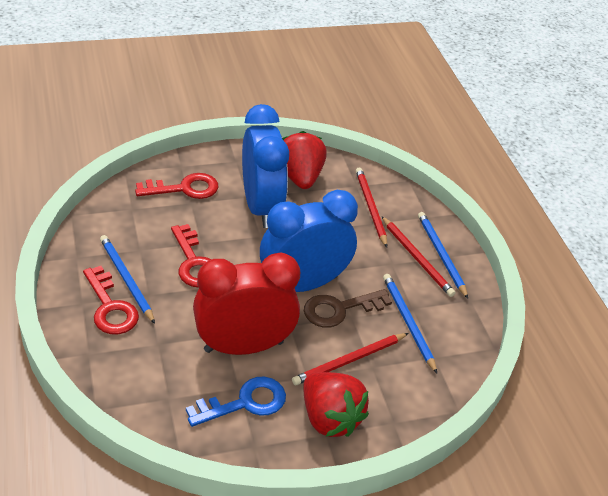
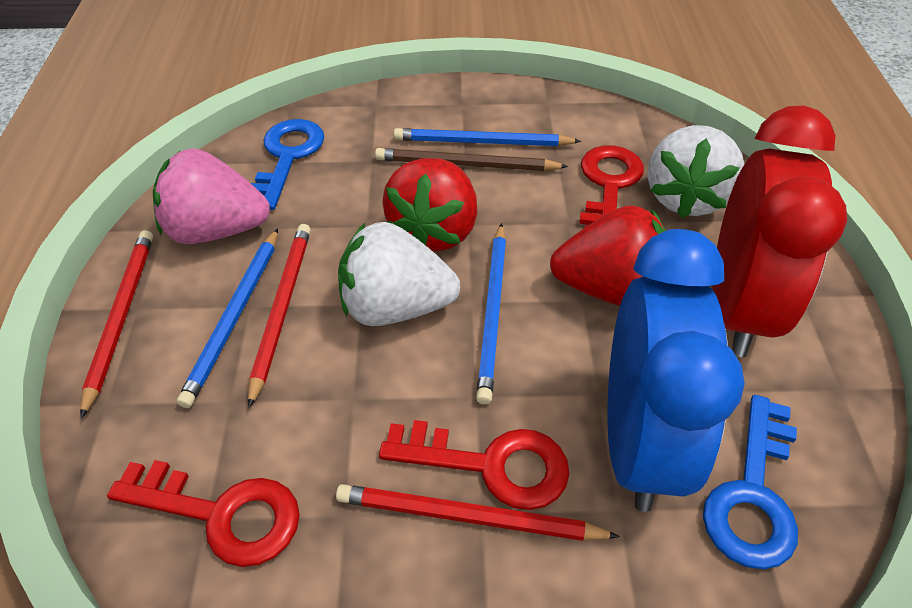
blue clock: [242,104,289,228] [260,190,358,292] = 2 -> [607,229,745,512] = 1
blue key: [186,377,286,427] = 1 -> [251,119,324,210] [703,395,798,569] = 2
brown key: [304,289,392,328] = 1 -> none = 0
brown pencil: none = 0 -> [375,148,568,171] = 1
pink strawberry: none = 0 -> [153,148,270,244] = 1
white strawberry: none = 0 -> [338,222,460,326] [647,125,744,218] = 2

